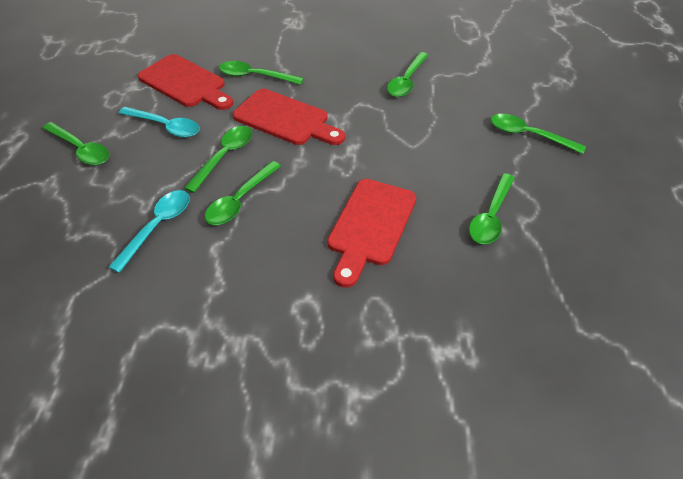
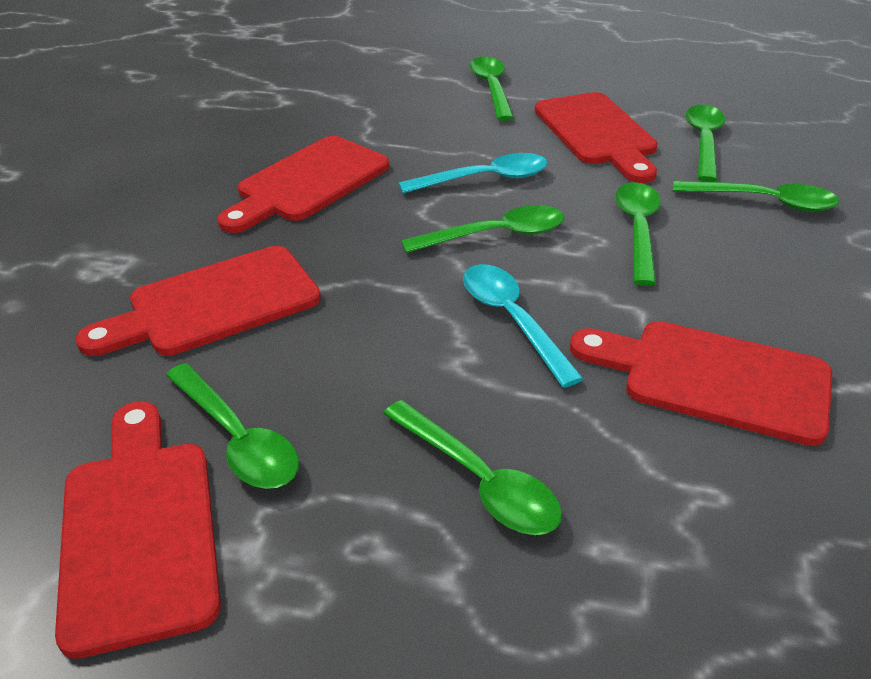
red cutting board: [138,54,233,110] [233,89,345,145] [327,179,416,288] = 3 -> [55,401,221,659] [76,246,321,356] [217,136,389,233] [535,92,658,183] [570,321,832,446] = 5

